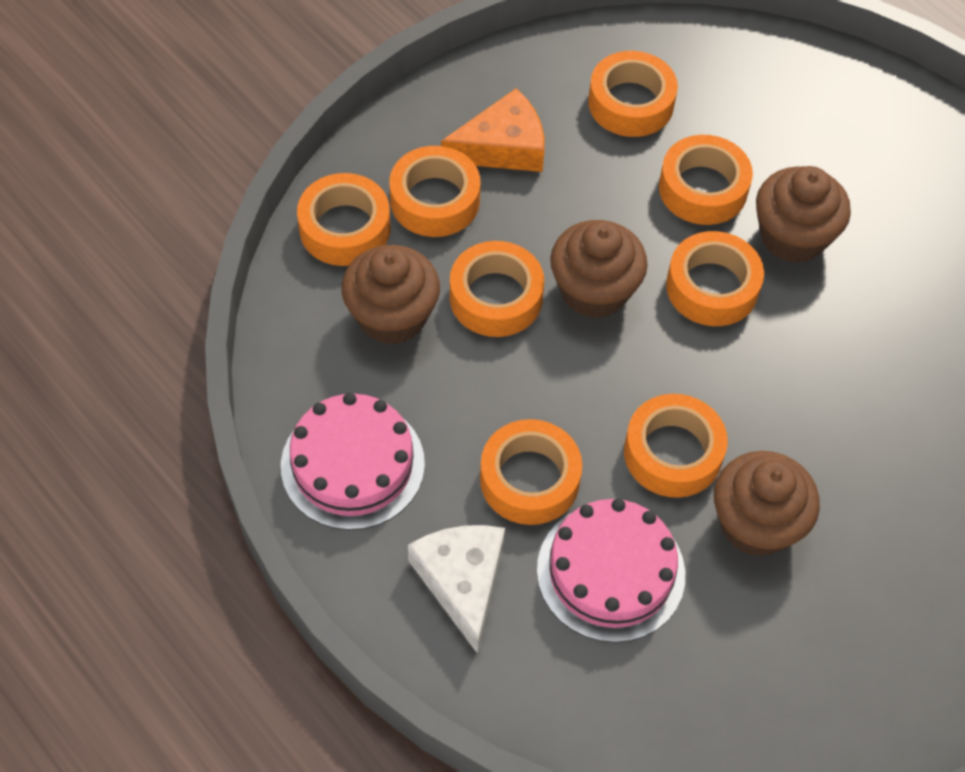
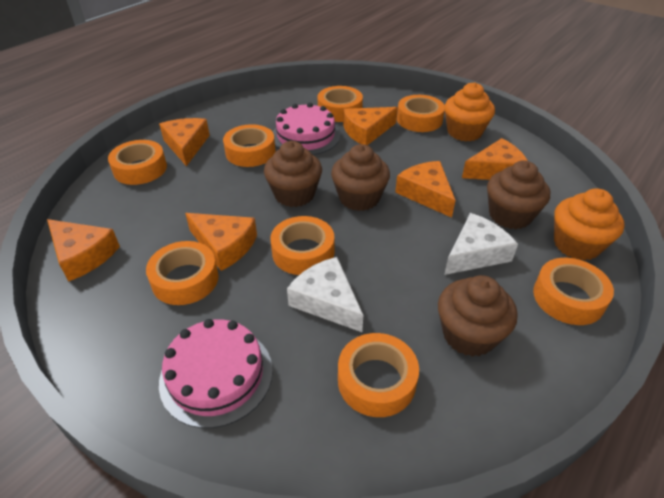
orange cheese: [441,88,545,172] = 1 -> [47,219,120,282] [159,118,210,166] [185,213,257,271] [343,107,398,145] [395,161,456,218] [462,138,528,180] = 6
orange cupcake: none = 0 -> [444,82,495,141] [554,188,625,260] = 2
white cheese: [408,525,505,654] = 1 -> [287,257,363,332] [444,213,518,275] = 2

